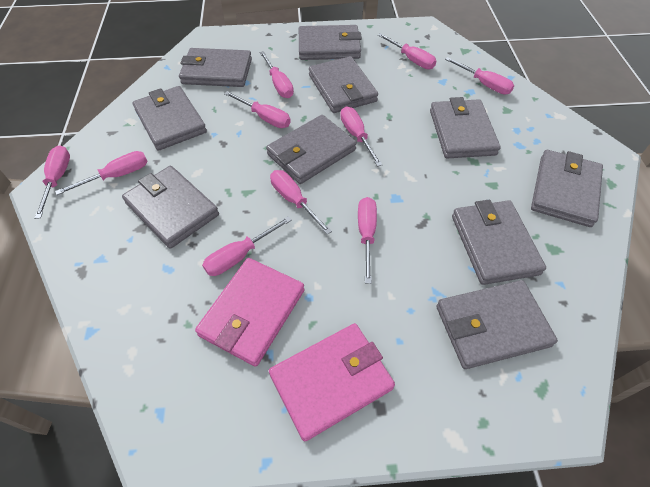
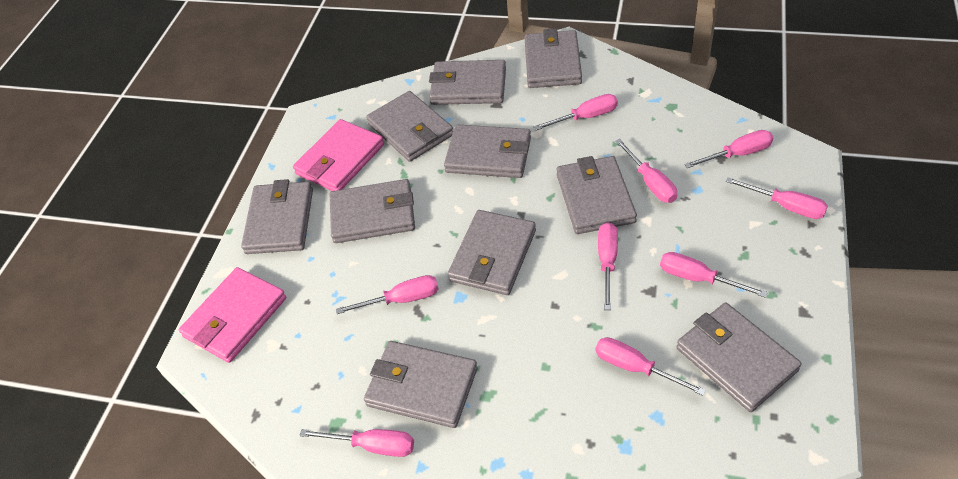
pink screwdriver: [34,145,70,219] [55,151,148,195] [202,216,292,276] [224,91,291,128] [260,51,294,98] [270,170,332,235] [340,107,383,167] [358,197,377,284] [378,33,436,69] [445,57,514,94] = 10 -> [300,429,414,457] [336,275,439,314] [534,94,618,130] [595,337,706,396] [598,222,618,310] [615,139,677,203] [660,252,768,298] [684,130,773,168] [725,177,828,219] = 9

